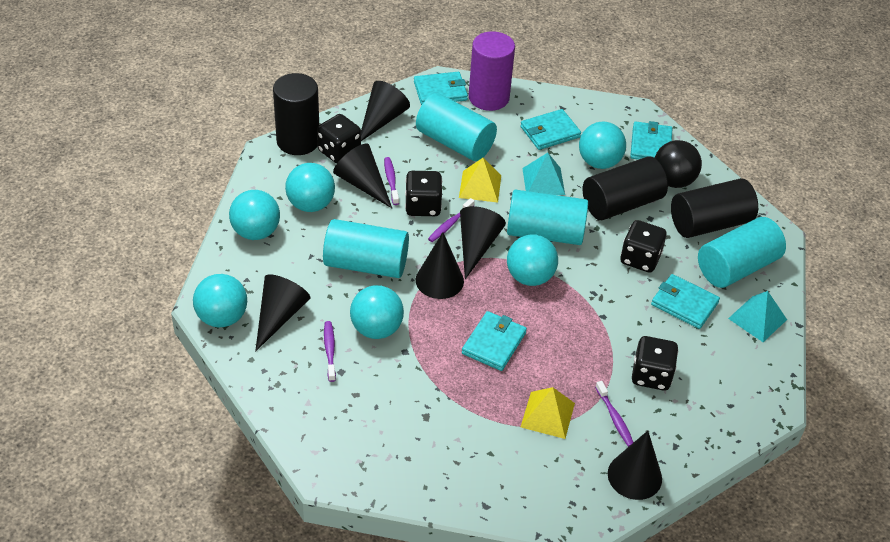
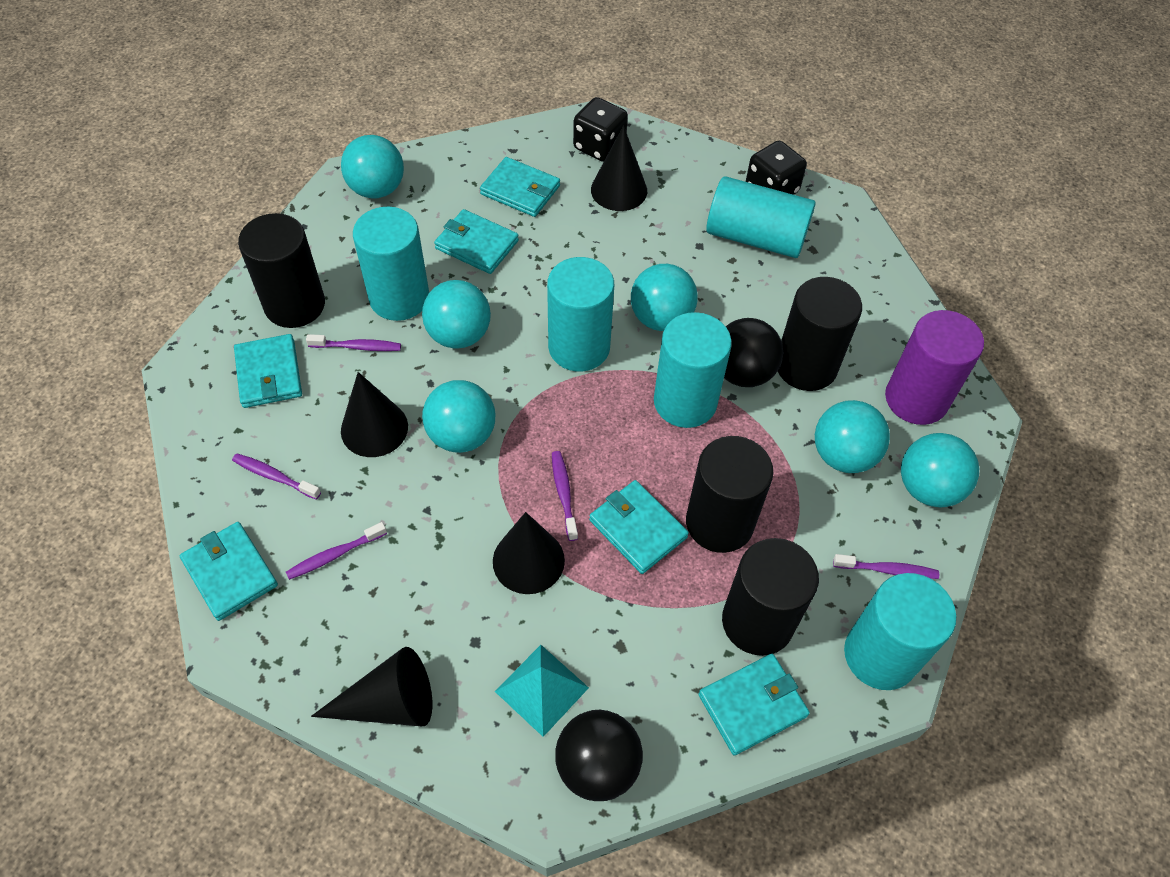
black ball: [655,140,702,188] = 1 -> [555,710,643,801] [724,318,783,387] = 2
black cone: [255,274,310,351] [333,144,392,208] [361,81,410,141] [416,232,464,299] [460,206,506,279] [608,431,662,500] = 6 -> [311,647,432,726] [341,372,408,457] [493,512,565,594] [591,125,647,211] = 4
black cylinder: [273,73,319,155] [583,156,668,220] [671,178,758,238] = 3 -> [238,213,325,328] [686,436,773,553] [722,538,819,656] [778,277,862,391] = 4
black dice: [317,114,361,163] [405,171,442,216] [621,220,667,272] [632,336,678,391] = 4 -> [573,97,628,162] [746,141,807,195] = 2
purple toothbrush: [324,321,336,382] [384,157,399,205] [428,198,475,242] [595,381,634,447] = 4 -> [232,453,321,500] [286,522,387,580] [306,334,401,351] [552,451,578,541] [833,554,939,579] = 5
turquoise cylinder: [323,219,409,278] [416,93,497,161] [507,190,588,245] [698,217,786,288] = 4 -> [353,207,429,321] [547,257,614,372] [654,312,732,428] [706,176,816,258] [844,573,956,690] = 5
turquoise pyramid: [522,153,565,195] [728,291,787,342] = 2 -> [495,645,589,737] = 1
turquoise wallet: [414,72,468,105] [462,311,527,371] [520,109,581,150] [630,121,672,160] [651,274,720,329] = 5 -> [180,522,278,621] [234,334,302,408] [434,209,519,274] [480,157,560,217] [589,480,689,574] [698,654,810,755] = 6
yellow pyramid: [459,158,501,202] [521,387,575,439] = 2 -> none = 0

